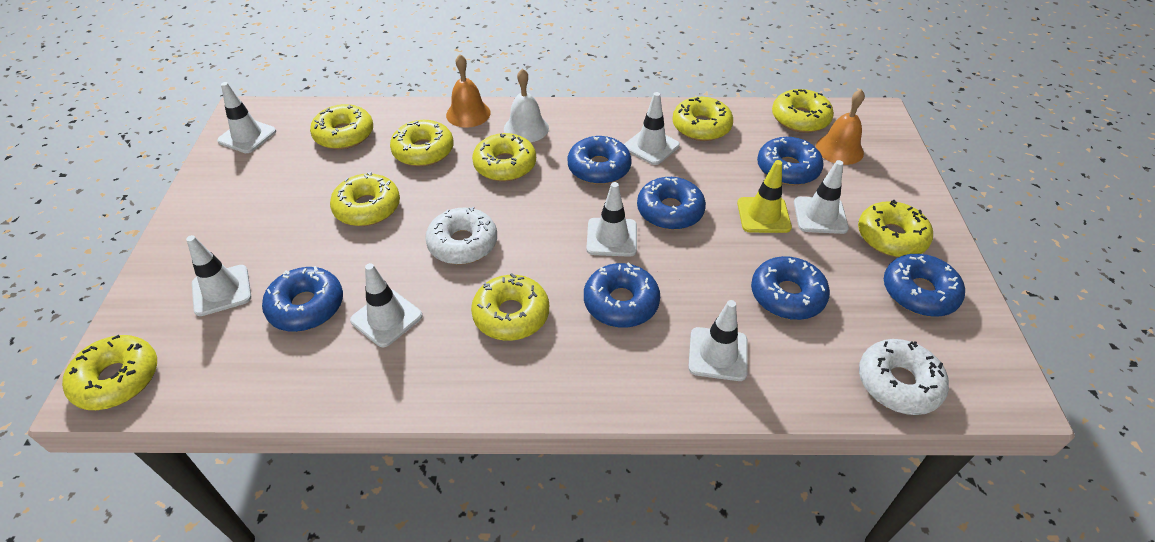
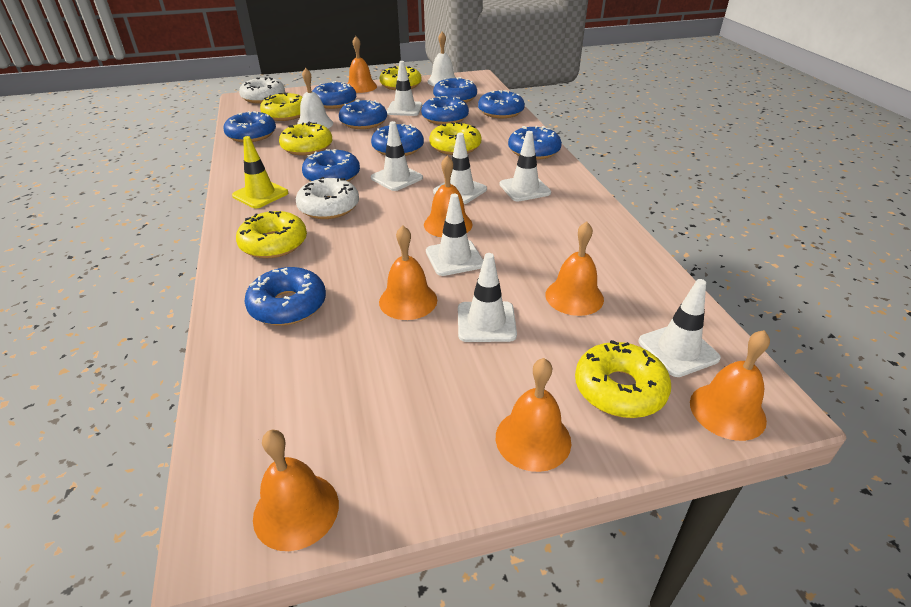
blue donut: [262,266,343,332] [568,136,632,184] [584,262,660,328] [637,177,706,230] [751,256,830,320] [757,137,824,185] [884,254,965,317] = 7 -> [223,111,276,142] [244,267,326,325] [302,149,360,182] [312,81,356,109] [339,99,387,129] [371,124,424,156] [421,96,469,125] [433,77,477,103] [478,90,525,118] [508,126,562,160] = 10
orange bell: [446,54,491,128] [816,89,865,165] = 2 -> [253,430,339,551] [347,36,377,93] [379,225,437,320] [424,156,473,237] [496,358,571,472] [545,222,604,316] [690,330,770,441] = 7
white bell: [504,68,549,142] = 1 -> [297,68,333,128] [427,32,456,86] = 2
yellow donut: [62,335,157,410] [310,104,373,150] [330,172,400,226] [390,120,454,167] [471,273,549,341] [472,133,536,181] [672,97,733,141] [772,89,834,133] [858,200,933,257] = 9 -> [236,211,307,259] [260,93,302,121] [279,122,333,155] [380,66,422,90] [429,122,482,155] [575,340,671,418] = 6

